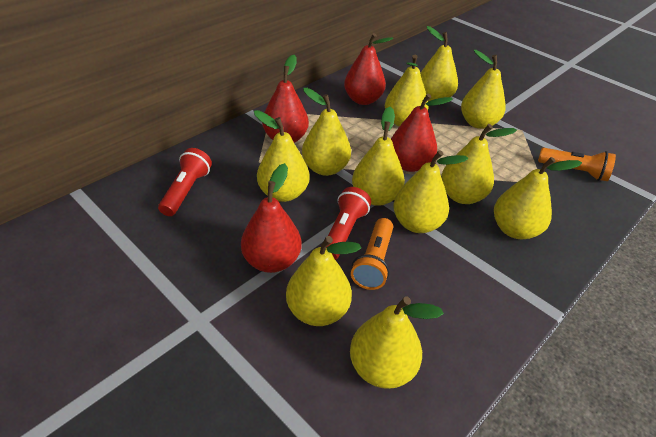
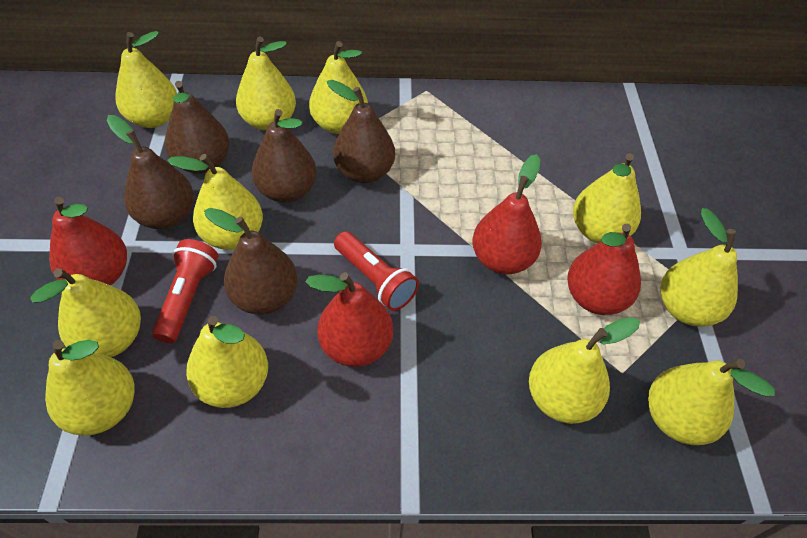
brown pear: none = 0 -> [107,115,194,229] [165,81,230,174] [204,208,298,315] [252,109,317,203] [327,80,395,183] = 5
orange flashlight: [351,218,393,290] [538,148,616,181] = 2 -> none = 0

